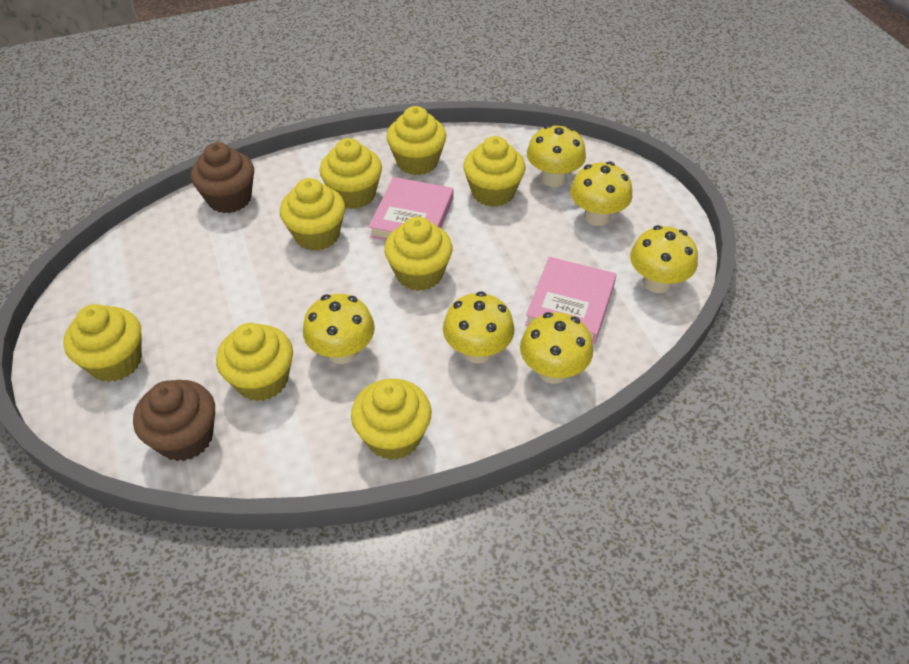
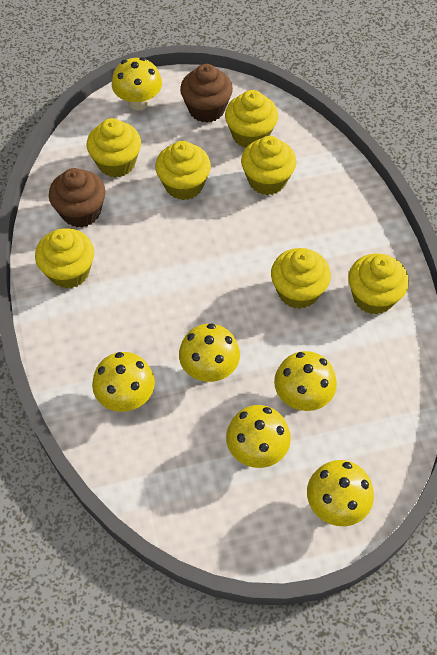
pink book: [369,177,453,241] [525,257,616,344] = 2 -> none = 0
yellow cupcake: [63,304,142,382] [216,323,293,401] [280,178,345,251] [319,138,382,209] [351,379,432,460] [384,217,452,291] [386,106,446,175] [463,136,526,207] = 8 -> [35,228,94,289] [87,118,141,178] [155,141,211,200] [225,90,278,147] [241,136,297,195] [271,248,331,309] [348,253,409,315] = 7

